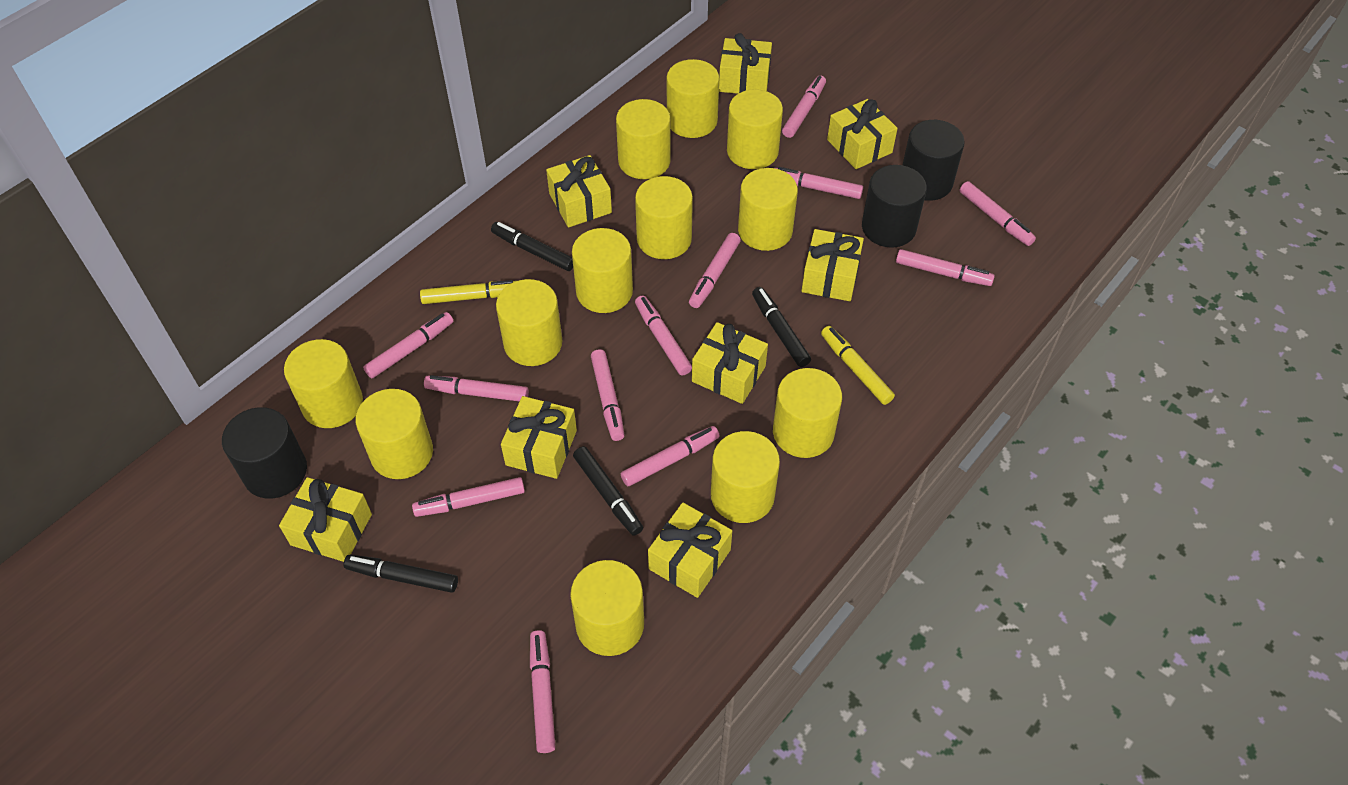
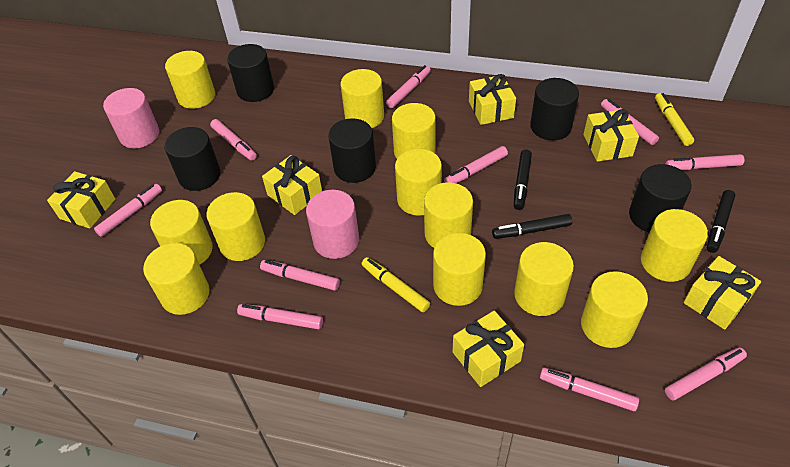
black cylinder: [222,407,307,499] [862,165,927,248] [903,120,965,201] = 3 -> [164,127,220,191] [227,44,274,102] [328,118,376,183] [530,78,579,140] [629,164,692,233] = 5
black marker: [344,555,458,593] [491,222,573,271] [573,446,643,536] [752,287,811,367] = 4 -> [492,214,572,239] [514,149,532,210] [707,190,735,253] = 3
pink cylinder: none = 0 -> [103,88,159,148] [306,190,359,259] = 2
pink marker: [363,312,454,378] [412,477,525,517] [424,375,529,402] [530,630,556,753] [591,349,624,441] [621,426,720,486] [635,296,692,375] [689,233,741,308] [775,167,863,199] [782,75,826,138] [896,249,995,286] [960,181,1036,246] = 12 -> [94,184,162,237] [210,119,257,161] [237,304,323,329] [260,260,340,291] [386,65,431,108] [444,146,508,183] [540,368,639,411] [601,99,659,145] [665,347,747,401] [666,154,744,170] = 10
yellow gift: [279,477,372,562] [501,396,577,479] [546,155,612,227] [648,502,732,598] [692,322,768,404] [719,33,772,94] [802,229,864,301] [827,99,898,169] = 8 -> [47,171,115,229] [262,155,322,215] [453,311,524,387] [469,74,516,125] [583,109,639,162] [684,256,761,330] = 6

